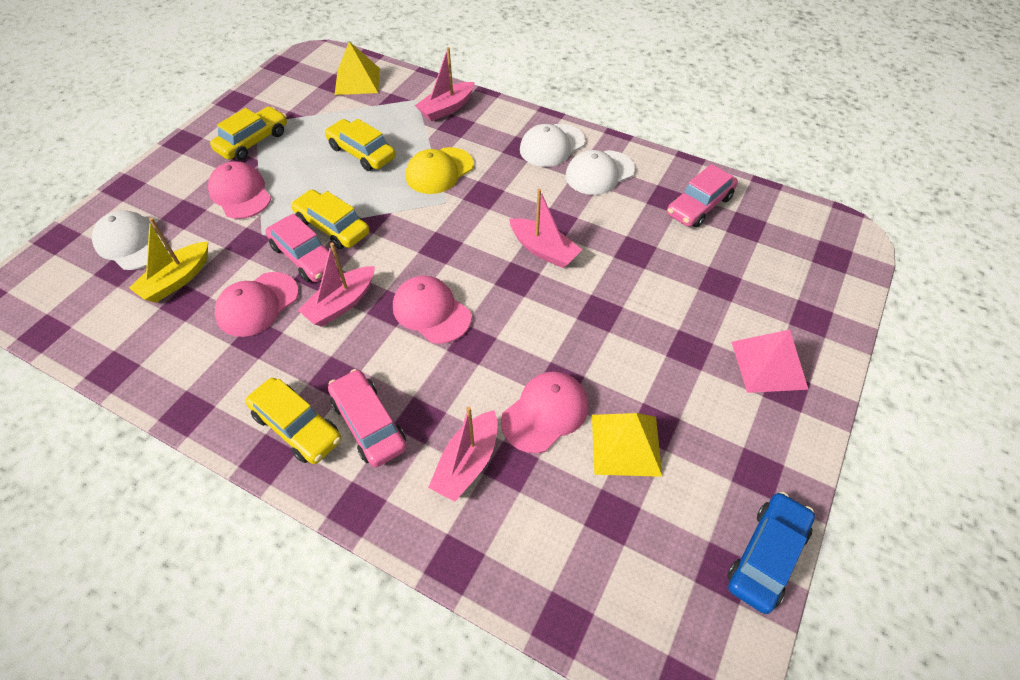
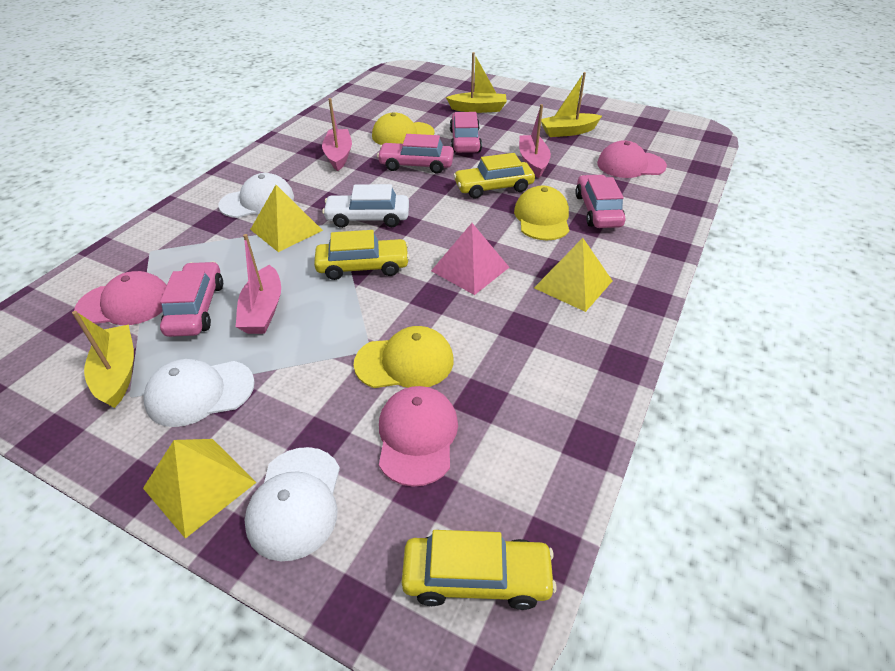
blue car: [727,492,815,614] = 1 -> none = 0
pink boat: [298,242,375,327] [415,47,475,121] [428,407,498,502] [509,189,582,268] = 4 -> [236,234,281,334] [322,98,352,171] [519,104,551,178] = 3
pink cap: [208,161,271,219] [215,272,298,337] [393,276,472,344] [501,371,589,453] = 4 -> [74,271,167,325] [379,386,458,487] [597,140,667,178] = 3
pink car: [266,213,338,282] [328,369,407,467] [667,164,738,227] = 3 -> [160,262,223,337] [377,134,454,174] [450,112,482,153] [575,175,625,228] = 4
white car: none = 0 -> [322,184,409,228] = 1
yellow boat: [129,218,208,303] = 1 -> [72,311,134,408] [446,52,507,113] [541,72,602,137] = 3
yellow cap: [406,147,474,194] = 1 -> [354,326,454,388] [372,113,435,145] [514,185,569,240] = 3
yellow car: [210,106,287,160] [245,378,341,464] [291,189,369,249] [324,119,396,171] = 4 -> [314,230,410,280] [401,530,557,610] [453,153,535,198] = 3
yellow pyramid: [335,41,380,95] [592,413,662,477] = 2 -> [143,439,256,539] [250,185,323,252] [534,238,612,312] = 3

